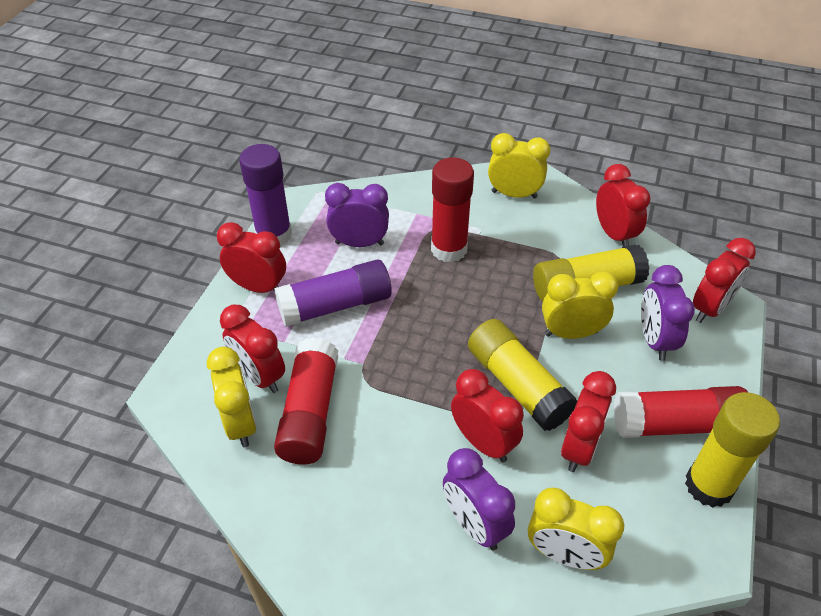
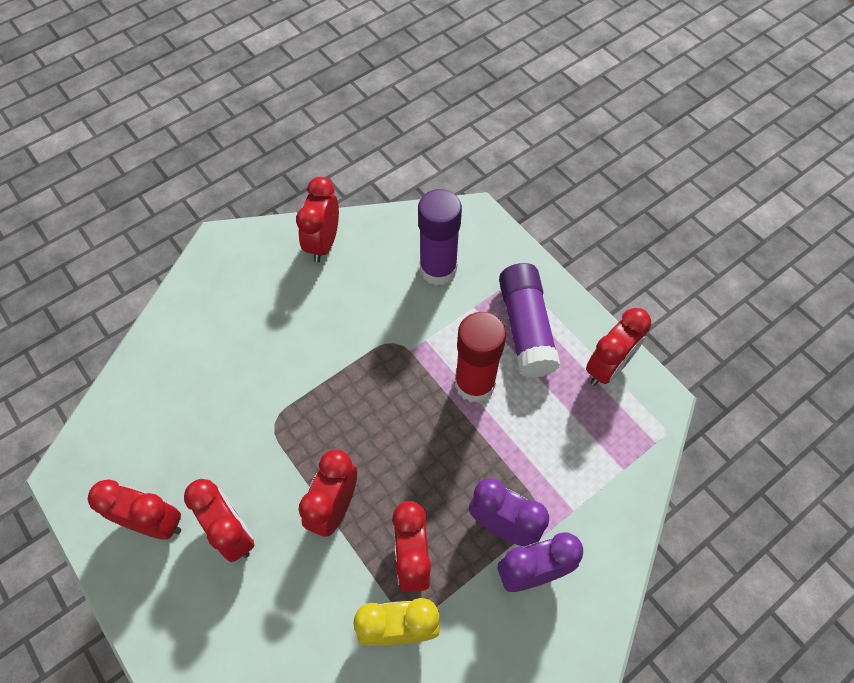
purple clock: [325,183,389,247] [443,448,515,550] [641,265,695,361] = 3 -> [469,478,549,547] [498,532,583,592] = 2
red glue stick: [274,337,338,465] [431,158,474,262] [614,386,748,438] = 3 -> [455,312,506,403] = 1
yellow clock: [207,347,257,447] [488,133,550,199] [528,488,624,570] [542,271,618,339] = 4 -> [353,598,440,646] = 1
yellow glue stick: [468,319,577,431] [533,244,650,301] [685,392,780,508] = 3 -> none = 0

